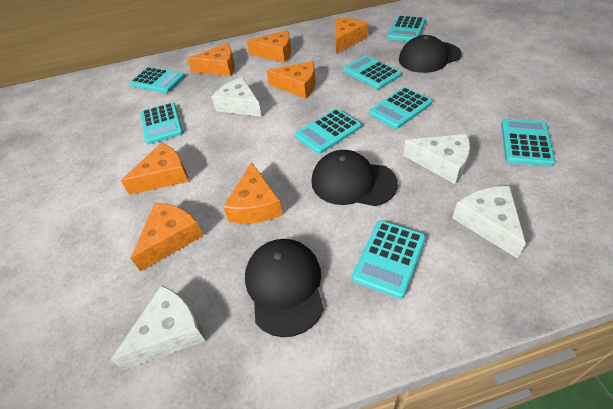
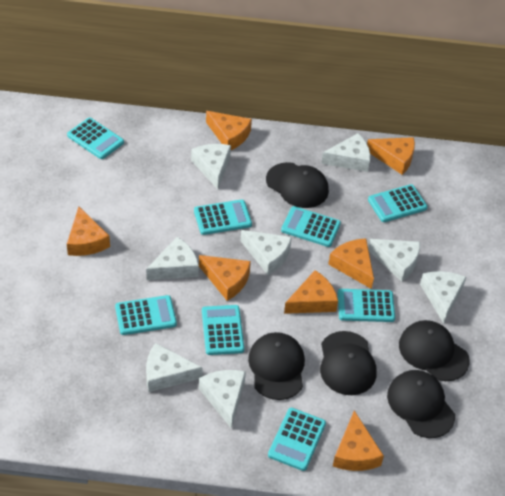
black cap: [245,239,324,337] [311,150,398,206] [399,35,462,73] = 3 -> [248,332,305,400] [266,162,329,208] [320,331,377,395] [387,370,455,438] [399,320,470,381] = 5
white cheese: [111,285,206,370] [211,77,262,117] [403,134,470,184] [452,186,526,259] = 4 -> [146,237,199,280] [146,343,203,392] [191,144,231,189] [199,370,246,429] [241,230,292,275] [321,133,370,172] [368,239,420,282] [420,271,466,323] = 8

